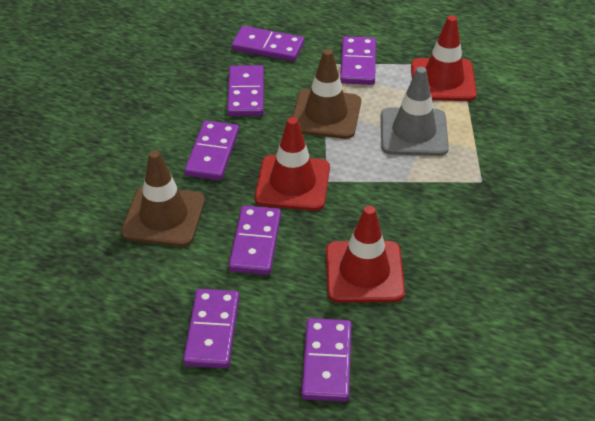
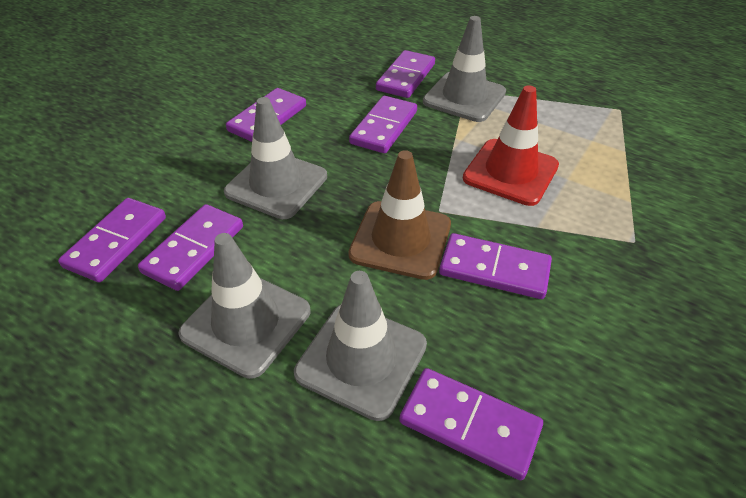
brown traffic cone: [121,150,205,247] [292,49,361,139] = 2 -> [348,150,451,280] = 1
grey traffic cone: [381,67,449,156] = 1 -> [178,233,310,379] [224,97,327,219] [294,271,427,421] [423,16,506,122] = 4
red traffic cone: [255,117,330,211] [326,206,405,303] [411,16,477,101] = 3 -> [463,85,559,206] = 1

